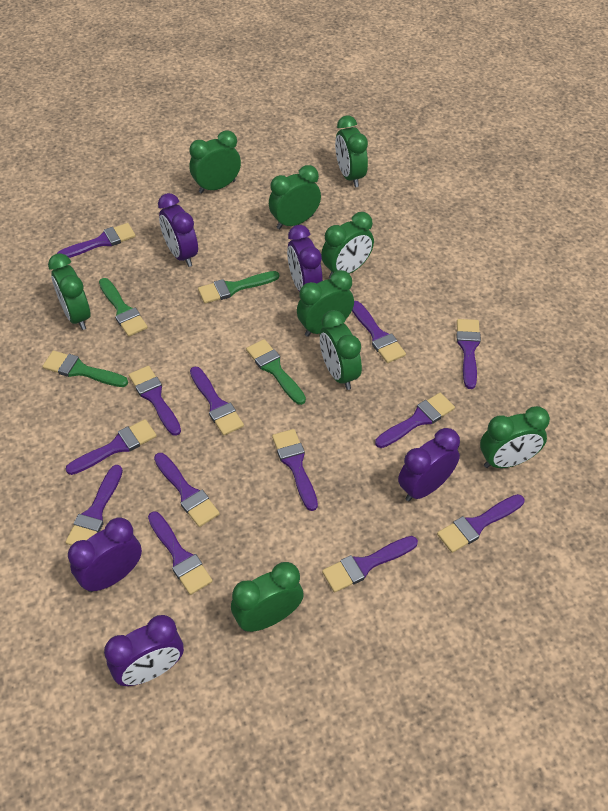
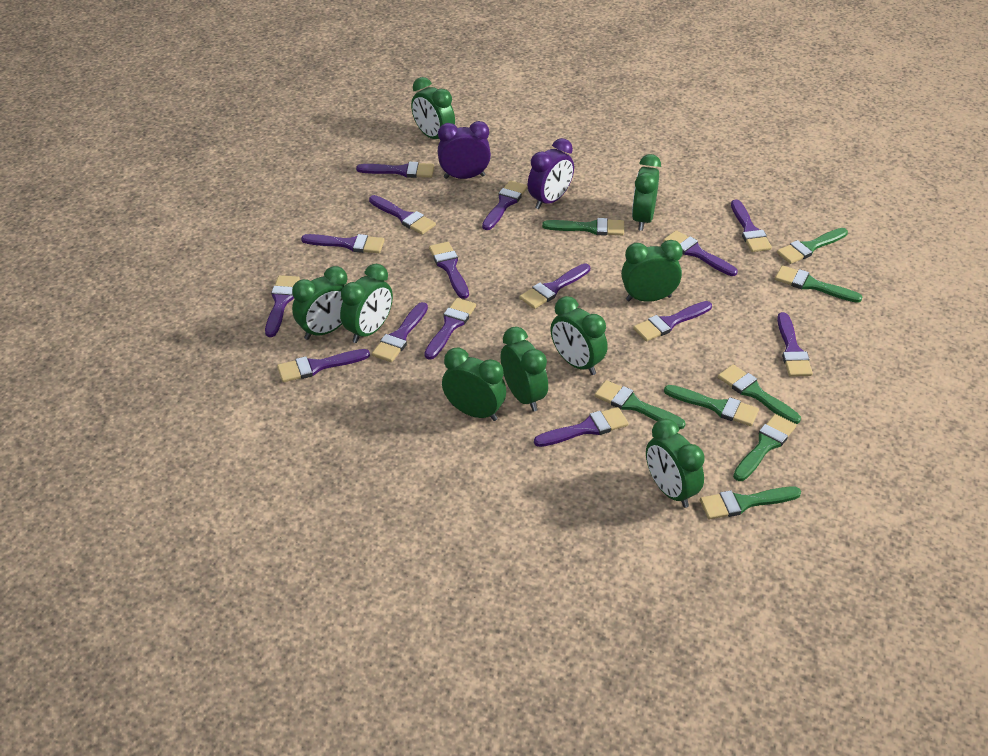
green brush: [42,351,128,387] [99,278,148,337] [198,271,279,304] [246,339,306,405] = 4 -> [542,218,624,236] [594,380,686,430] [664,385,759,426] [700,487,801,519] [718,364,801,424] [733,414,796,481] [775,265,862,303] [777,228,848,264] = 8
purple brush: [57,223,136,258] [65,465,123,545] [66,419,157,475] [129,366,181,436] [148,511,212,595] [154,453,220,527] [190,367,244,436] [272,429,318,511] [322,536,418,592] [352,301,406,363] [375,393,455,448] [437,494,524,553] [457,319,481,389] = 13 -> [265,275,300,337] [277,349,370,382] [301,234,385,253] [356,162,434,178] [369,195,436,235] [372,302,428,362] [424,298,476,360] [429,242,469,299] [482,180,528,230] [520,263,590,309] [534,407,628,447] [633,301,712,342] [663,230,738,276] [731,199,772,252] [777,312,813,377] = 15
purple clock: [68,517,142,592] [104,615,184,686] [158,193,198,267] [287,225,323,292] [398,428,460,501] = 5 -> [438,121,491,179] [528,138,574,209] = 2

